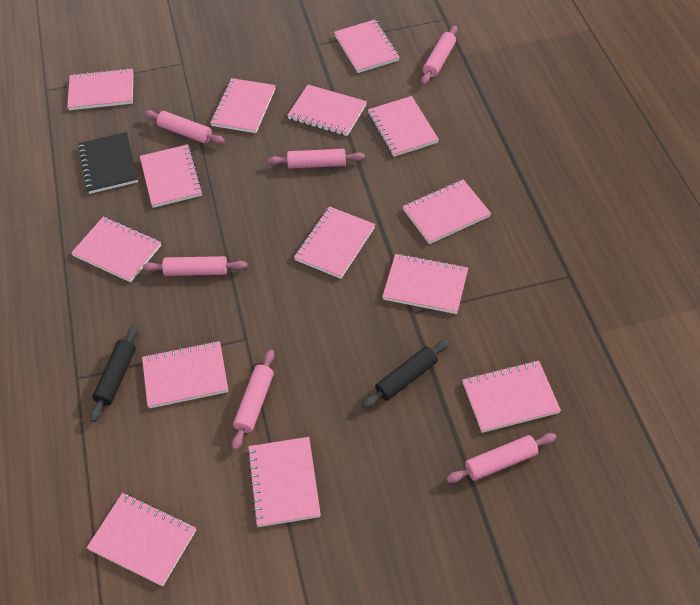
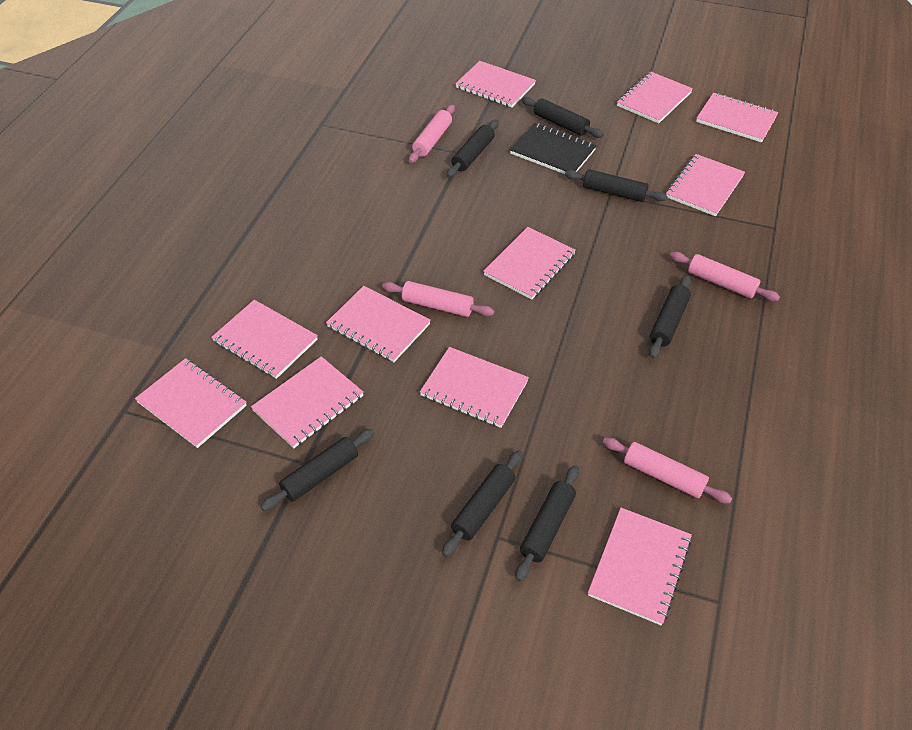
black rolling pin: [90,325,138,422] [362,339,450,408] = 2 -> [260,429,375,511] [442,451,523,557] [447,120,499,178] [515,465,579,581] [522,97,603,138] [565,169,668,202] [649,275,691,358] = 7
pink notebook: [67,68,133,110] [71,217,161,282] [87,493,196,587] [140,144,203,208] [142,341,228,408] [210,78,276,133] [247,437,321,527] [287,85,367,136] [294,206,375,279] [334,20,400,73] [368,96,439,157] [382,254,468,314] [402,179,491,244] [462,361,561,433] = 14 -> [135,358,247,448] [211,300,318,379] [251,356,364,448] [326,286,431,362] [420,347,529,428] [455,61,536,108] [483,227,576,300] [588,508,692,625] [617,72,693,124] [666,154,745,216] [696,93,778,142] = 11
pink rolling pin: [143,256,248,276] [144,110,225,144] [232,349,275,450] [268,149,365,169] [421,26,458,85] [446,433,556,483] = 6 -> [382,281,494,317] [409,105,455,163] [603,437,732,503] [670,252,780,301] = 4

